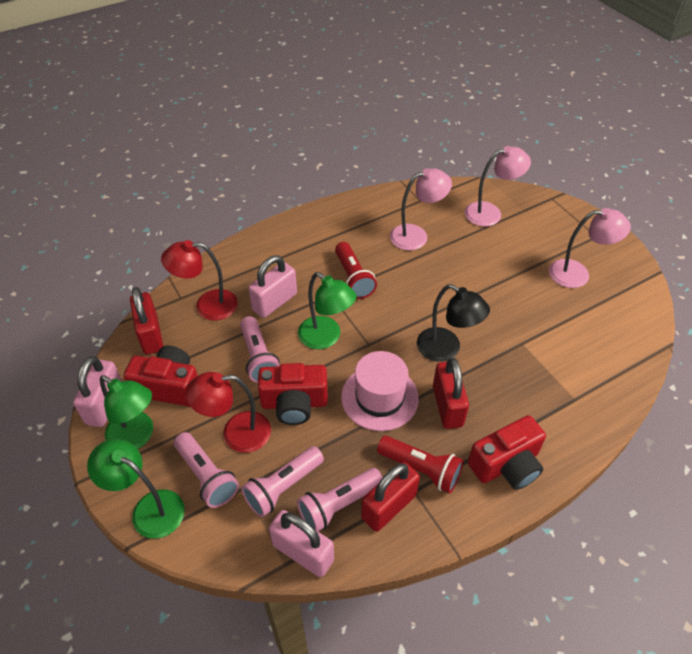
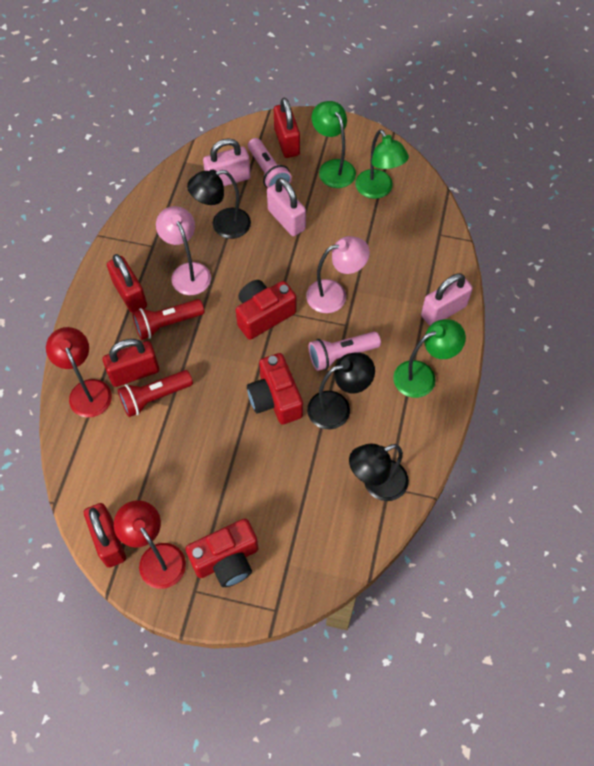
black lamp: [417,284,490,362] = 1 -> [187,169,251,239] [307,352,375,429] [349,444,409,501] = 3
pink flashlight: [174,432,239,508] [240,316,280,383] [241,446,324,517] [297,468,383,531] = 4 -> [248,138,292,188] [309,332,381,371] = 2
pink hat: [341,351,419,431] = 1 -> none = 0
pink lamp: [390,168,452,250] [465,146,531,226] [549,208,631,288] = 3 -> [156,206,211,295] [306,236,370,313] = 2
red padlock: [130,287,163,355] [361,462,420,532] [433,358,469,429] = 3 -> [84,503,126,568] [103,339,159,387] [107,254,147,313] [274,97,300,158] = 4

